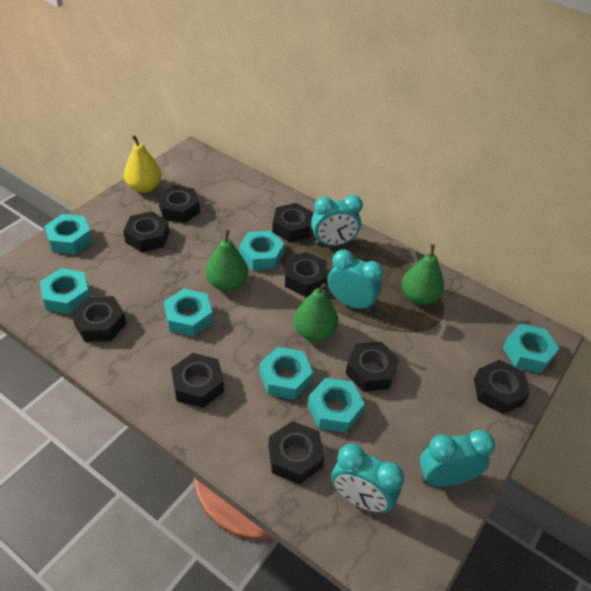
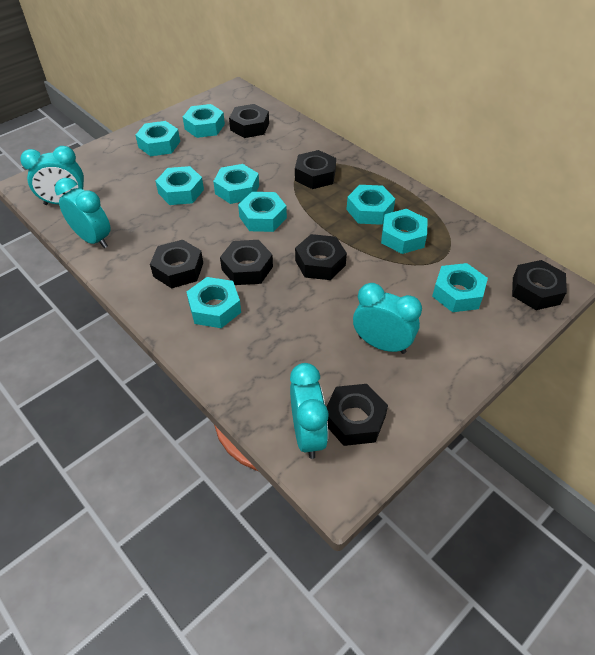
black nut: [71,296,127,342] [123,211,169,252] [158,185,200,223] [171,353,224,408] [268,421,324,484] [272,203,313,242] [285,252,327,297] [345,342,399,391] [474,360,530,414] = 9 -> [150,240,203,288] [220,240,273,285] [229,104,269,138] [295,150,336,189] [295,234,347,280] [327,384,388,446] [512,260,567,310] = 7
green pear: [206,230,248,292] [294,283,338,342] [402,244,444,305] = 3 -> none = 0
turquoise nut: [40,268,90,314] [44,214,93,254] [164,289,213,337] [239,231,284,271] [259,347,313,400] [307,378,365,433] [503,324,559,373] = 7 -> [135,121,180,156] [156,166,204,205] [183,104,225,138] [187,277,241,328] [213,164,259,204] [238,192,287,232] [346,185,395,225] [381,209,428,254] [432,263,488,312] = 9
yellow pear: [124,135,161,193] = 1 -> none = 0

